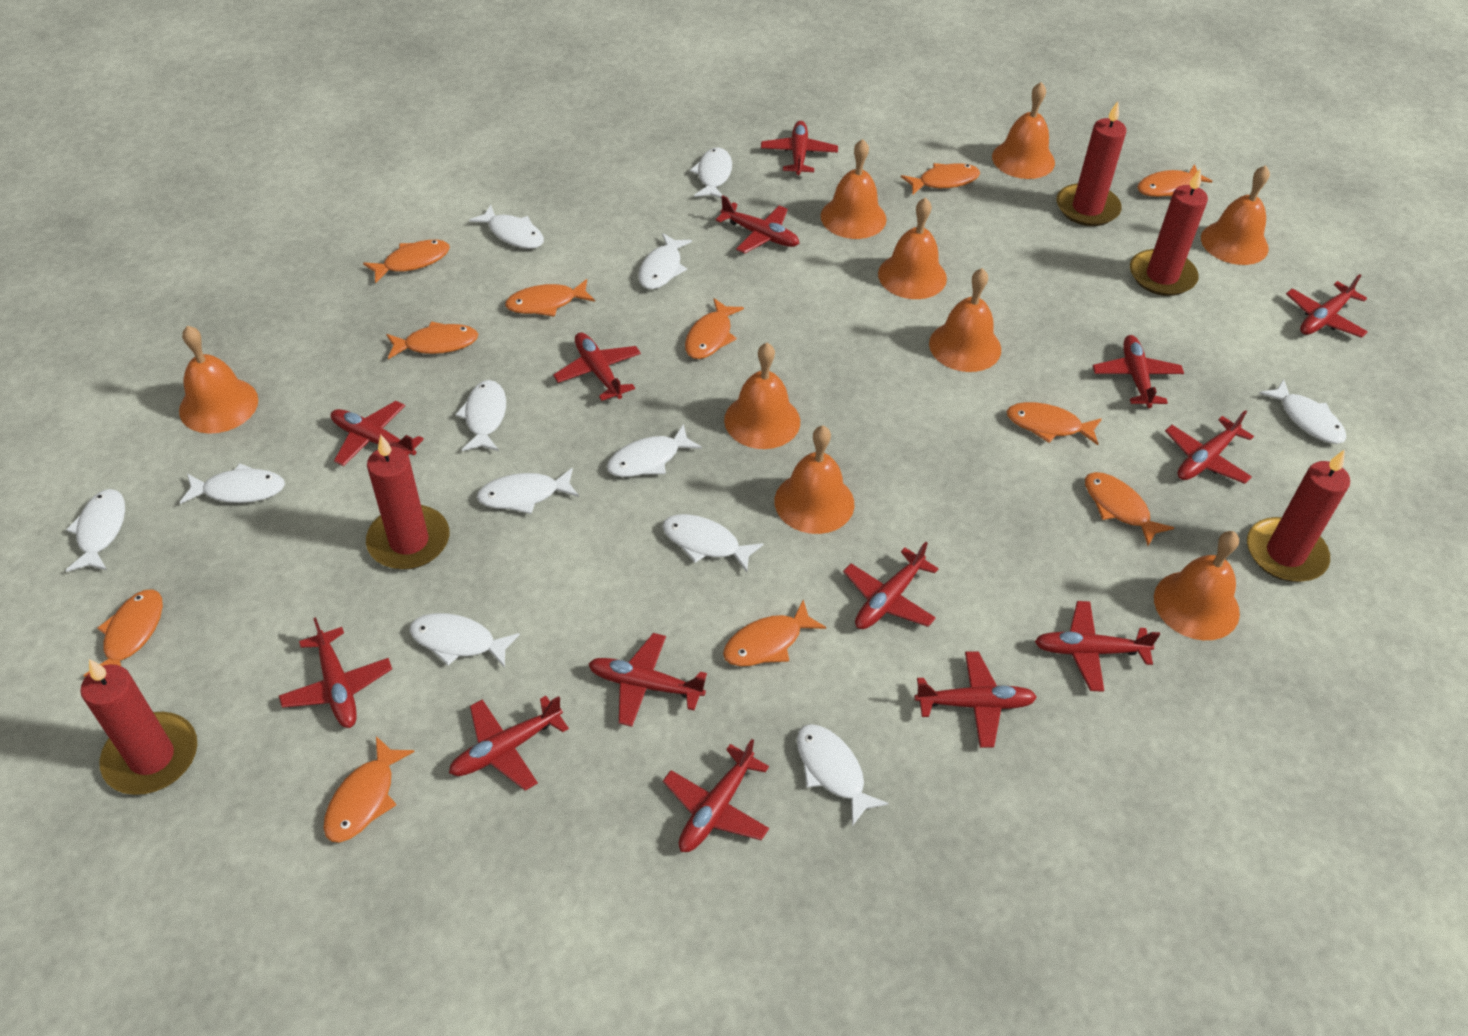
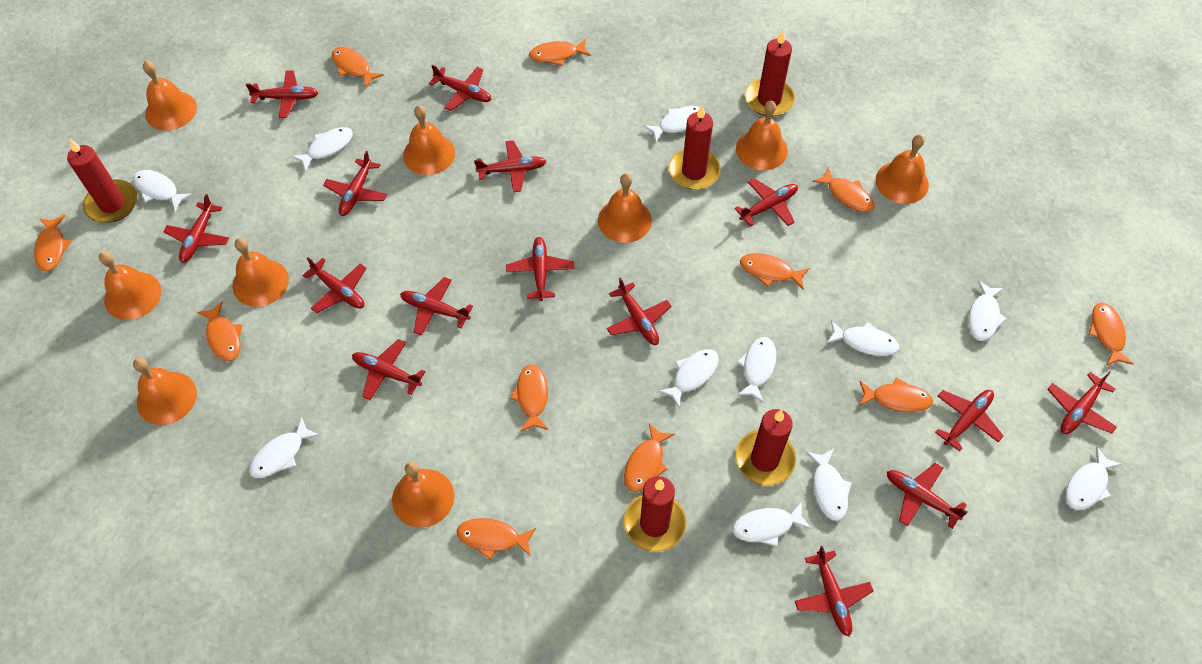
red plane: [279,617,392,728] [331,401,424,466] [449,696,569,791] [553,332,641,401] [588,633,707,727] [663,739,769,852] [716,195,799,253] [761,121,838,175] [843,542,939,629] [914,652,1037,748] [1034,601,1160,692] [1093,335,1184,408] [1165,410,1254,484] [1286,274,1368,338] = 14 -> [163,194,229,263] [246,70,318,118] [302,257,366,313] [323,151,387,216] [352,339,426,400] [400,277,473,336] [429,65,492,111] [474,140,546,192] [506,237,574,301] [607,277,672,345] [734,178,798,227] [795,546,873,637] [887,463,968,529] [935,390,1004,451] [1047,371,1117,434] = 15
white fish: [66,489,125,572] [180,463,285,504] [409,613,520,668] [455,380,506,451] [469,205,544,249] [477,468,579,514] [607,424,702,477] [638,233,692,289] [662,514,763,572] [690,147,732,199] [796,724,889,826] [1259,379,1346,444] = 12 -> [133,170,193,212] [249,417,320,478] [292,127,353,171] [644,106,700,142] [658,349,719,408] [733,502,812,546] [737,337,777,403] [806,449,852,521] [827,320,899,356] [968,281,1007,341] [1065,447,1122,510] = 11

